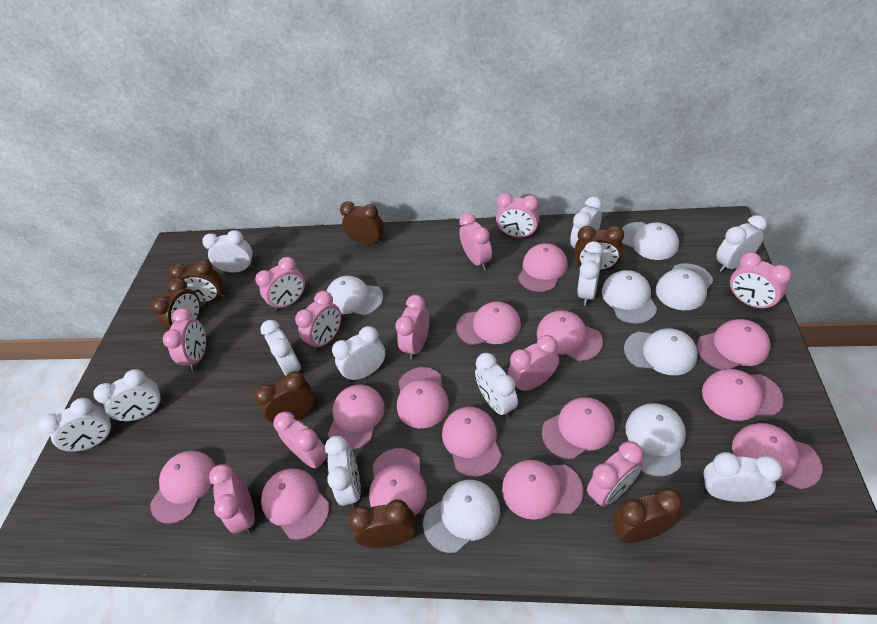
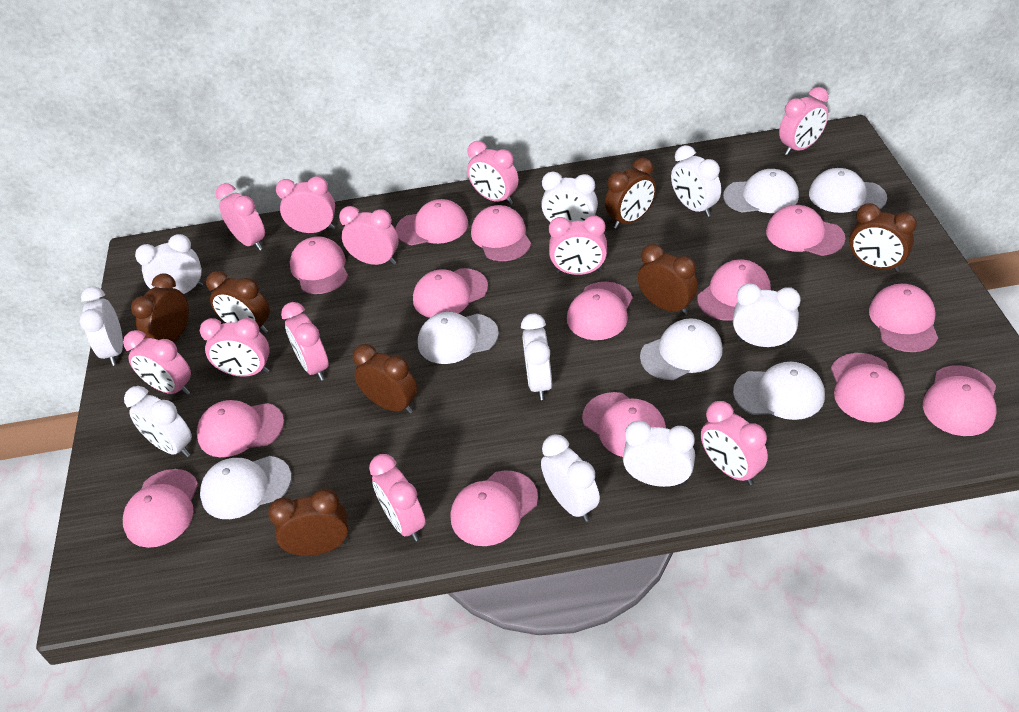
white cap: [327,276,383,316] [423,480,500,553] [602,270,658,324] [621,222,679,260] [624,328,698,375] [625,403,686,476] [656,263,713,310] = 7 -> [200,456,292,519] [418,312,499,364] [640,319,723,380] [723,169,799,213] [733,362,825,420] [809,168,887,213] = 6
white clock: [38,398,116,453] [93,369,164,422] [202,230,254,273] [260,320,301,375] [325,436,361,508] [332,326,386,382] [475,353,518,418] [570,196,602,248] [577,241,603,305] [703,452,783,502] [716,215,767,272] = 11 -> [80,286,123,366] [124,386,192,457] [135,234,203,294] [521,314,552,400] [541,171,598,223] [541,434,600,522] [623,421,695,487] [671,145,721,217] [733,283,801,347] = 9

